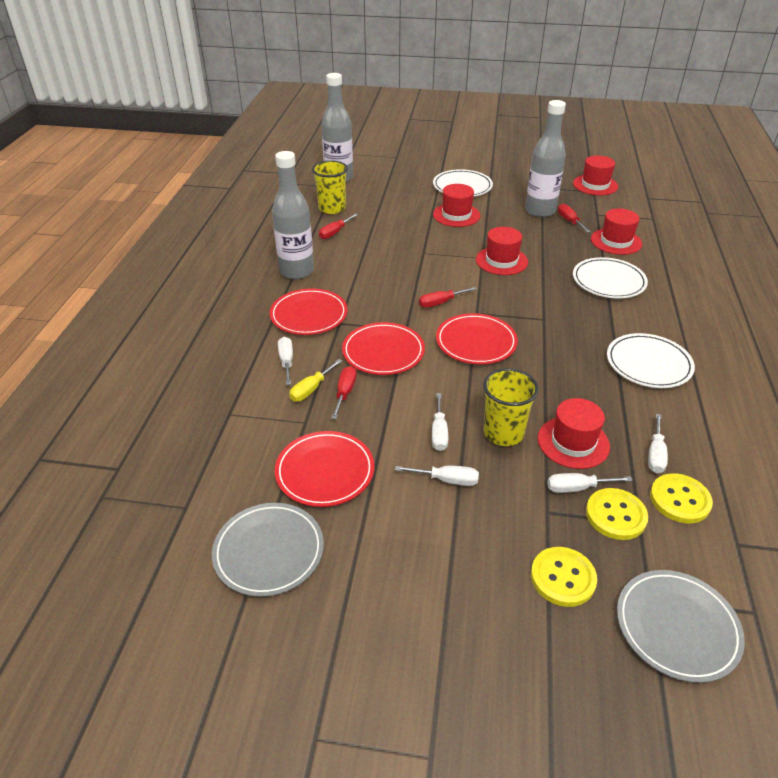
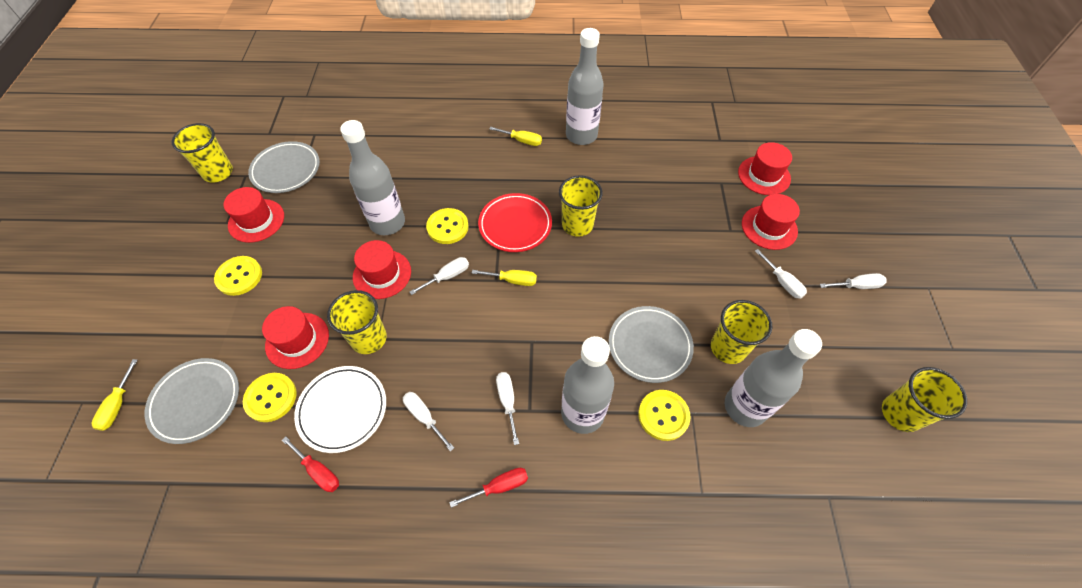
grey bottle: [272,151,314,279] [321,73,353,182] [525,100,566,217] = 3 -> [340,120,405,235] [561,336,614,434] [566,28,604,145] [725,329,822,427] = 4
grey plate: [212,503,324,597] [617,570,745,683] = 2 -> [145,358,239,444] [248,141,320,193] [609,306,694,383] = 3
red plate: [270,288,347,335] [275,431,375,507] [342,322,425,375] [436,313,518,365] = 4 -> [478,193,552,252] = 1
red screwdriver: [319,213,358,239] [331,366,357,419] [419,287,477,308] [558,204,591,233] = 4 -> [282,436,339,492] [449,468,528,508] = 2
white plate: [433,169,493,197] [573,257,648,299] [607,333,695,388] = 3 -> [294,366,386,453] = 1
yellow button: [531,547,597,607] [586,488,648,540] [650,473,713,523] = 3 -> [214,256,262,296] [243,373,297,422] [426,208,469,244] [638,390,690,441] = 4
yellow cup: [312,160,348,214] [483,368,539,446] = 2 -> [172,123,233,183] [327,290,387,354] [559,175,603,237] [711,300,772,364] [882,367,967,432] = 5
yellow screwdriver: [289,359,343,402] = 1 -> [92,359,137,431] [472,270,537,286] [489,127,542,146] = 3

